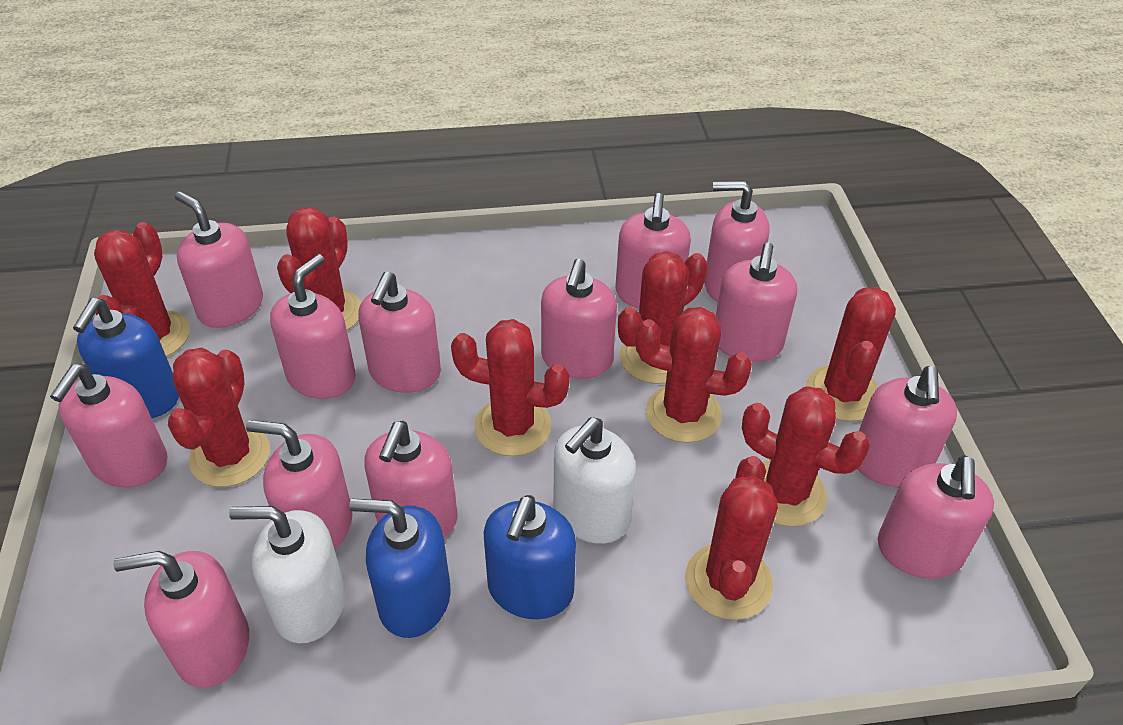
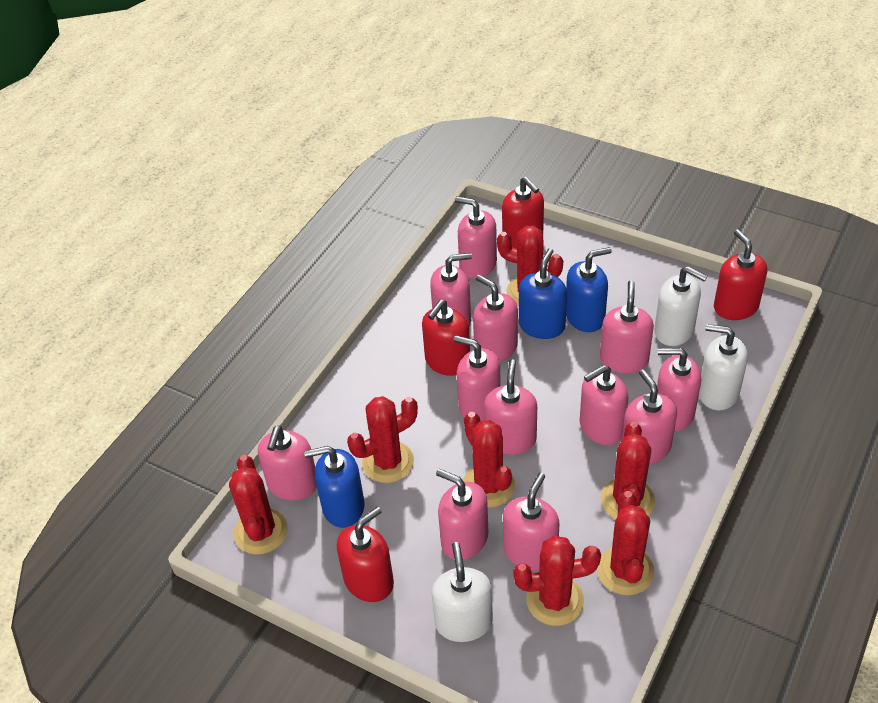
pink soap dispenser: [50,364,168,487] [113,551,249,688] [175,191,263,328] [246,420,353,549] [270,254,356,399] [358,272,441,393] [364,421,458,537] [541,259,617,379] [615,193,691,309] [705,181,769,302] [716,243,797,362] [858,366,957,487] [878,456,994,579] = 13 -> [258,426,317,501] [430,253,472,326] [436,469,488,560] [454,335,501,421] [455,196,497,279] [473,275,518,362] [484,359,537,455] [503,473,559,571] [580,365,628,445] [600,281,654,374] [622,369,677,464] [657,348,701,431] = 12
red cactus: [94,222,190,357] [168,347,270,487] [277,207,361,330] [451,319,570,456] [618,251,708,384] [635,307,752,443] [686,456,778,620] [742,386,870,527] [806,287,896,421] = 9 -> [229,455,288,555] [347,396,418,483] [463,412,515,508] [497,226,563,306] [513,536,601,626] [597,491,654,595] [600,422,655,519] = 7
red soap dispenser: none = 0 -> [337,506,394,602] [422,300,470,376] [502,176,544,249] [714,229,767,320] = 4
white soap dispenser: [229,506,346,643] [553,417,636,544] = 2 -> [432,542,493,642] [654,266,708,346] [699,324,748,410] = 3

